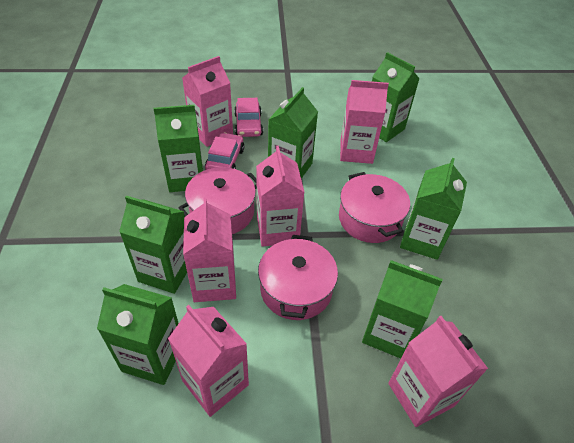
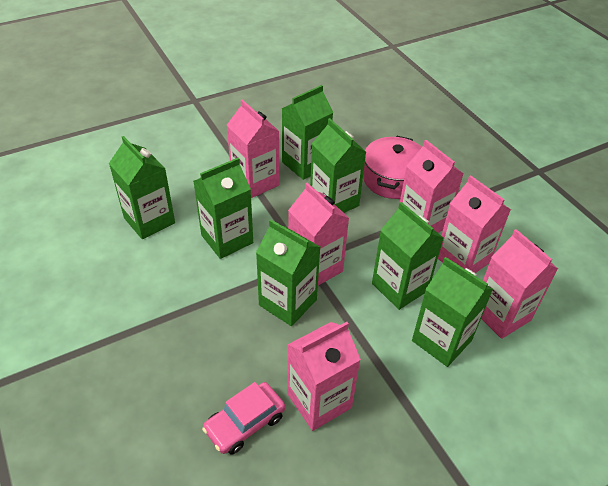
pink car: [205,133,244,170] [234,98,263,137] = 2 -> [202,382,285,455] = 1
pink pot: [178,167,257,234] [258,235,338,320] [339,172,410,243] = 3 -> [363,136,422,199] = 1

